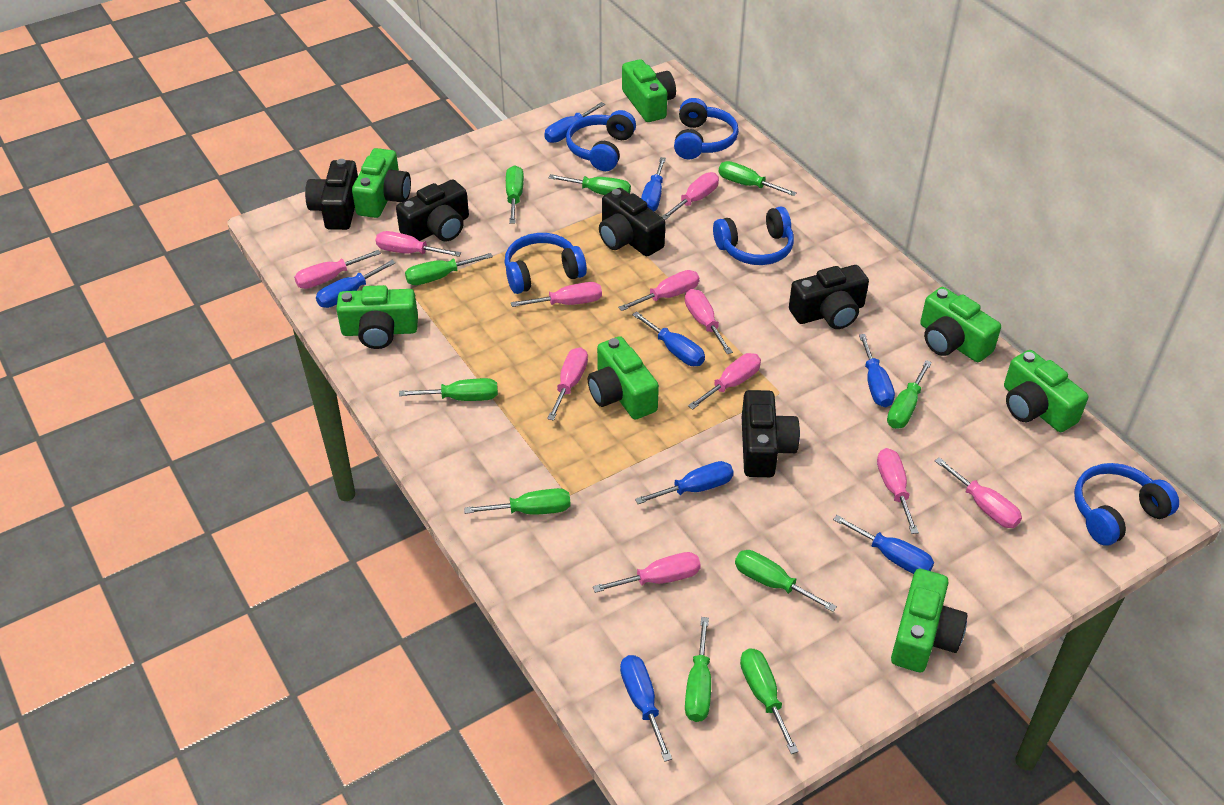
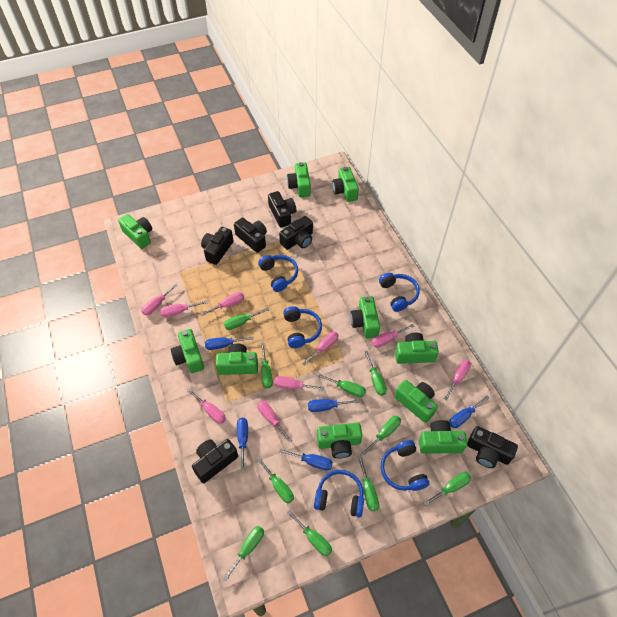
black camera: [305,159,358,230] [396,180,469,242] [599,188,665,257] [742,390,800,477] [789,265,869,329] = 5 -> [192,439,238,483] [201,227,234,265] [234,218,267,253] [268,191,296,228] [279,216,313,250] [467,426,518,468] = 6
blue screwdriver: [316,260,396,308] [544,102,605,143] [620,655,672,762] [632,311,705,366] [635,461,734,504] [641,157,666,211] [833,515,934,574] [859,334,895,407] = 8 -> [205,336,254,350] [237,418,248,470] [280,449,333,471] [308,399,359,412] [449,395,489,428] = 5
green camera: [336,285,418,349] [352,148,411,218] [588,336,659,420] [622,59,676,122] [891,569,967,672] [920,287,1001,362] [1004,350,1088,432] = 7 -> [118,214,152,249] [171,329,204,373] [215,344,258,375] [287,162,311,197] [317,423,362,458] [332,167,359,202] [350,296,380,338] [394,380,438,423] [395,333,439,364] [419,420,467,454] = 10
pink screwdriver: [294,250,381,289] [376,231,461,257] [511,282,602,307] [547,347,588,421] [593,552,701,593] [618,270,699,311] [662,172,719,220] [685,289,733,354] [688,353,761,410] [877,448,919,534] [935,457,1022,528] = 11 -> [141,283,178,315] [161,300,207,317] [187,388,226,424] [200,292,244,316] [257,400,292,443] [274,376,324,390] [302,331,339,366] [371,324,414,348] [444,360,471,401] = 9

